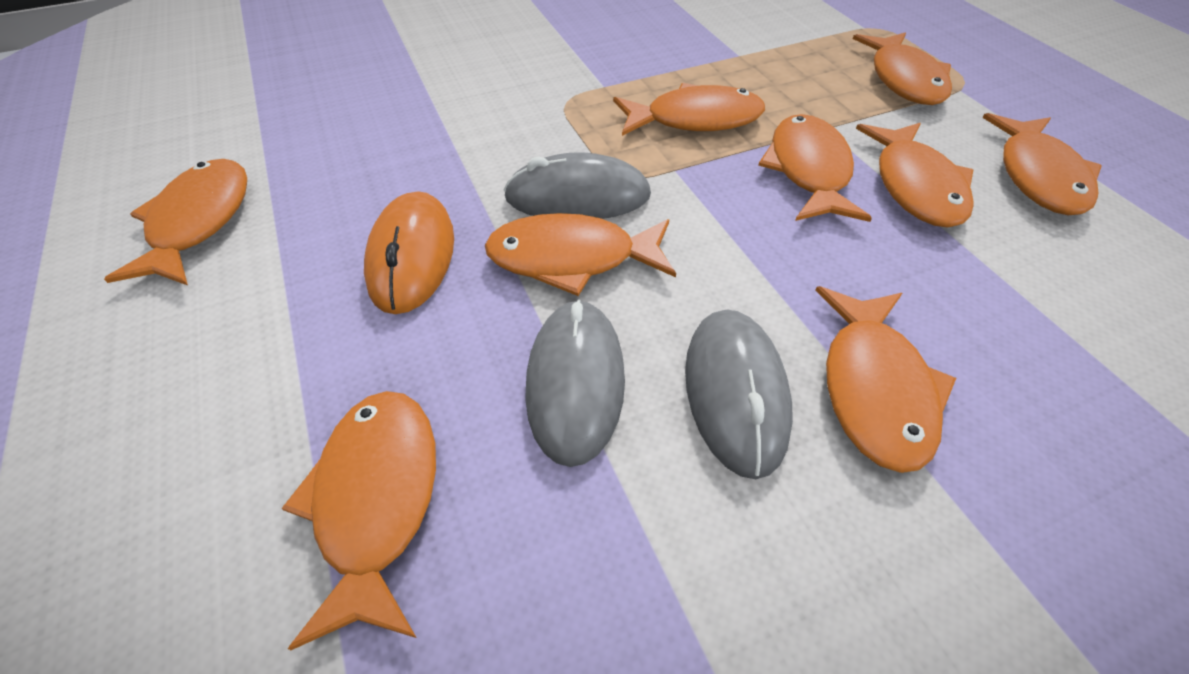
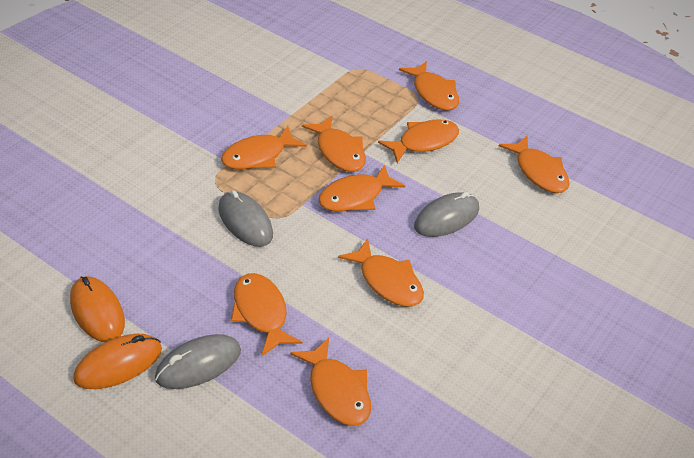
orange mouse: [364,191,454,314] = 1 -> [70,276,125,342] [73,334,162,389] = 2

